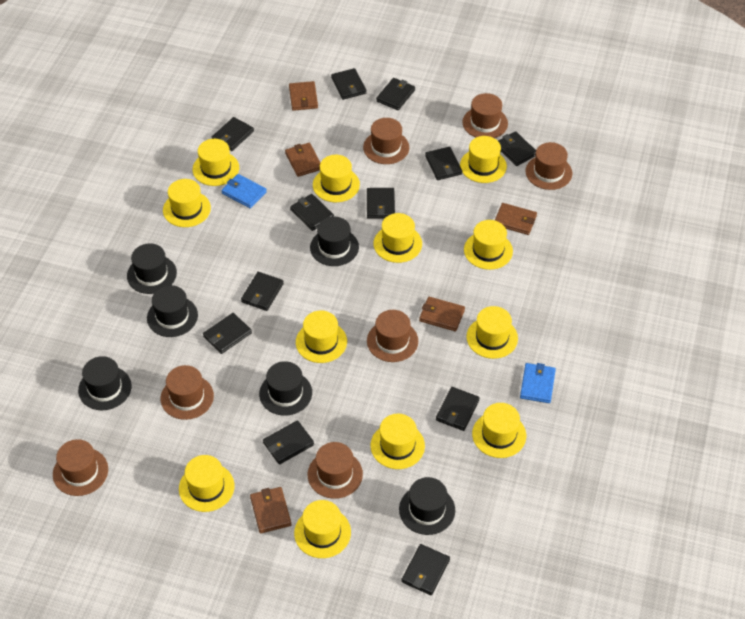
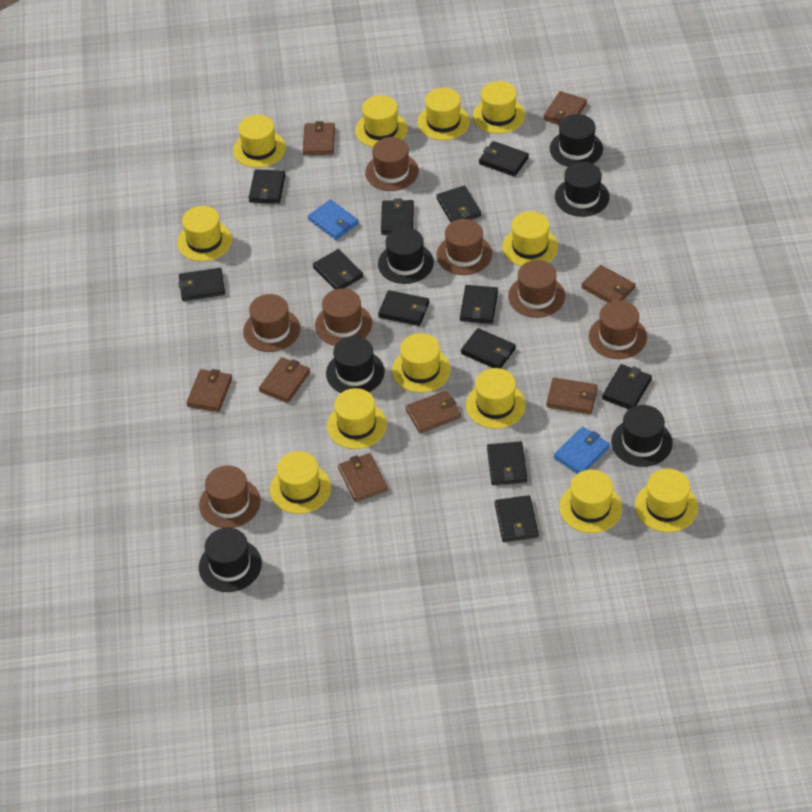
brown wallet: [250,487,291,533] [285,143,321,177] [289,81,318,111] [419,297,465,331] [495,203,537,235] = 5 -> [186,369,232,412] [259,357,310,403] [303,121,335,155] [338,453,388,502] [406,390,461,433] [543,91,587,125] [546,378,598,414] [581,265,636,303] = 8

